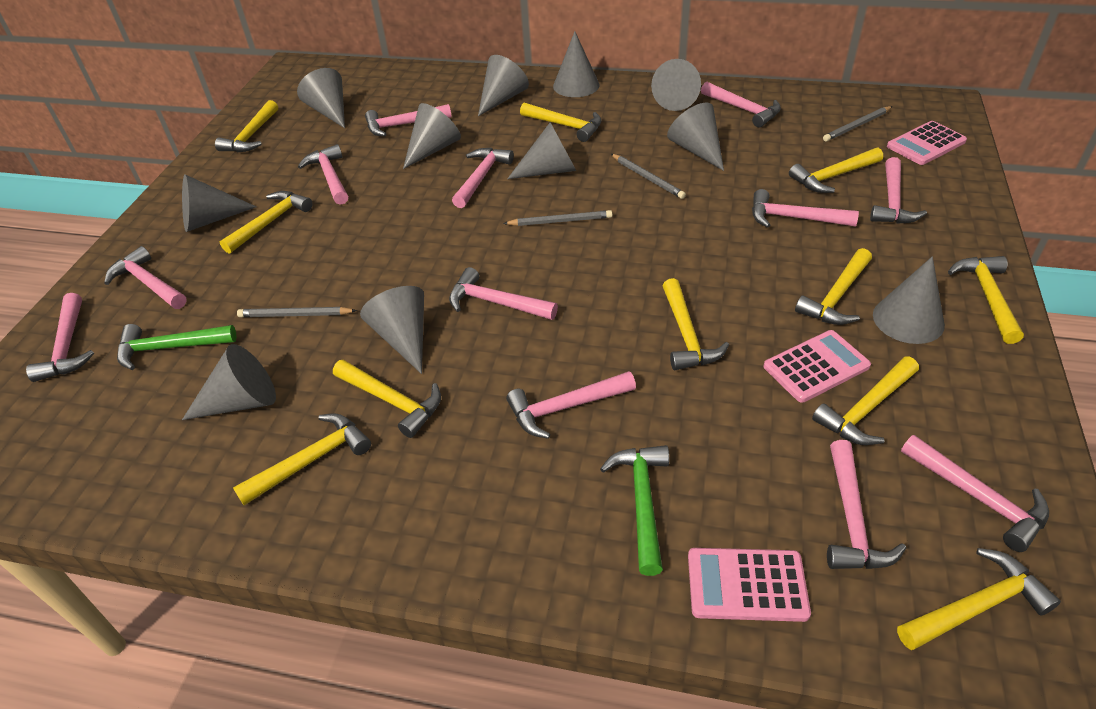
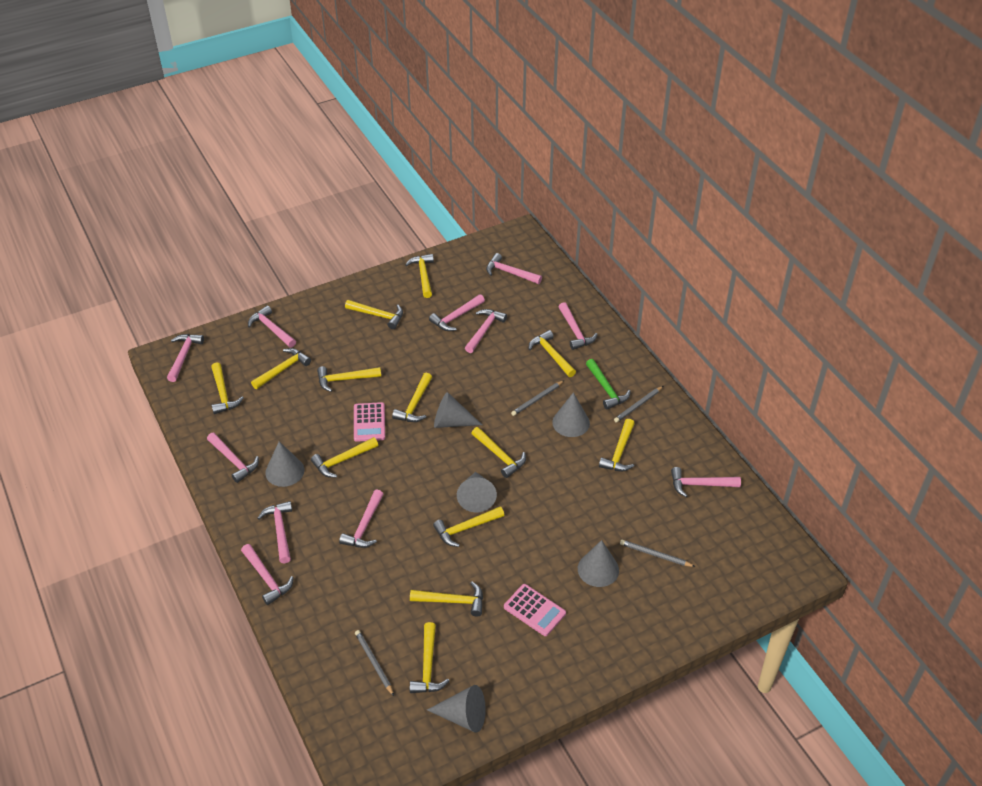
green hammer: [117,324,237,370] [600,445,669,576] = 2 -> [586,359,631,410] = 1
grey cone: [182,174,257,232] [182,344,276,420] [297,68,345,128] [360,286,424,374] [403,103,461,169] [478,55,529,116] [507,122,576,179] [553,31,600,97] [651,59,701,111] [667,102,724,171] [873,256,945,344] = 11 -> [265,441,304,487] [427,685,486,733] [434,392,482,428] [457,472,497,512] [552,392,590,437] [578,540,619,587] = 6
pink calculator: [688,548,811,622] [764,330,871,403] [887,121,967,165] = 3 -> [354,402,385,442] [504,584,566,636] = 2
pink hammer: [26,293,94,382] [104,246,187,309] [298,144,348,205] [365,104,452,136] [449,267,558,320] [452,148,514,208] [506,371,636,439] [701,82,781,127] [752,189,859,228] [827,440,906,569] [870,157,927,224] [901,435,1049,552] = 12 -> [167,334,204,382] [207,433,259,483] [241,544,294,605] [248,305,296,348] [258,501,292,563] [339,490,384,548] [429,294,485,331] [465,309,507,353] [486,253,542,284] [559,302,598,350] [671,467,741,497] = 11
yellow hammer: [215,100,278,152] [220,191,313,254] [233,413,371,505] [333,360,441,438] [520,103,602,142] [663,278,729,370] [789,148,883,193] [795,248,872,325] [812,357,919,445] [897,548,1061,650] [948,256,1024,344] = 11 -> [211,363,244,414] [251,348,311,389] [311,437,378,478] [317,366,381,392] [345,300,403,329] [392,373,432,422] [405,254,434,298] [410,582,483,617] [410,622,450,693] [433,507,504,547] [471,427,526,478] [529,330,576,377] [599,419,635,471] = 13

